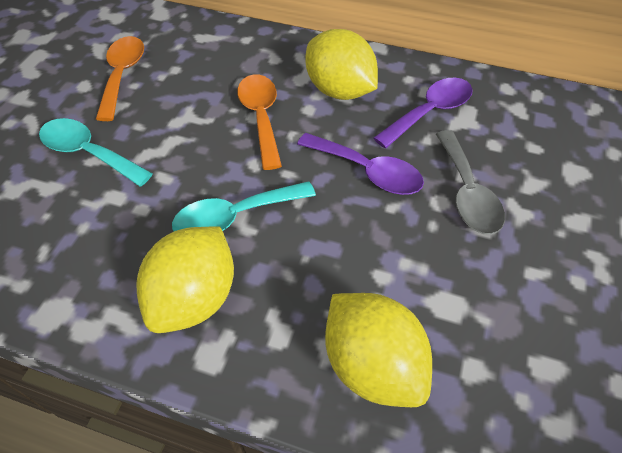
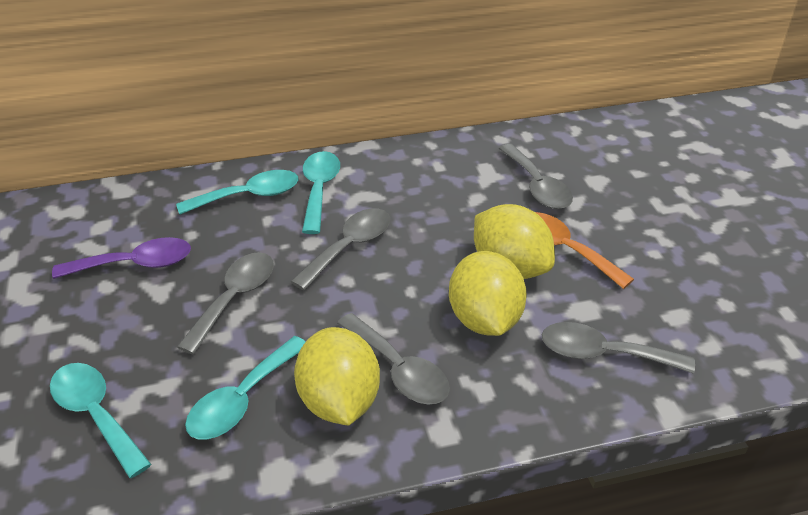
grey spoon: [436,130,505,235] = 1 -> [177,252,274,354] [291,208,390,290] [337,313,450,404] [499,144,573,209] [542,322,695,374] = 5
orange spoon: [96,36,144,121] [237,74,282,170] = 2 -> [535,212,634,289] = 1
purple spoon: [297,133,424,195] [373,78,473,148] = 2 -> [52,237,191,279] = 1
turquoise spoon: [39,118,153,186] [172,181,316,231] = 2 -> [50,363,151,478] [176,170,299,215] [185,336,306,439] [302,151,340,234] = 4

